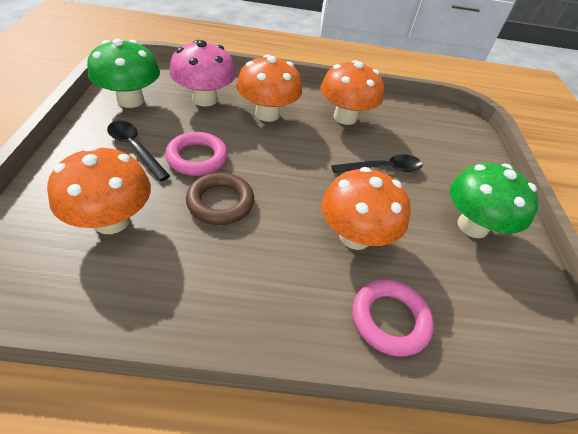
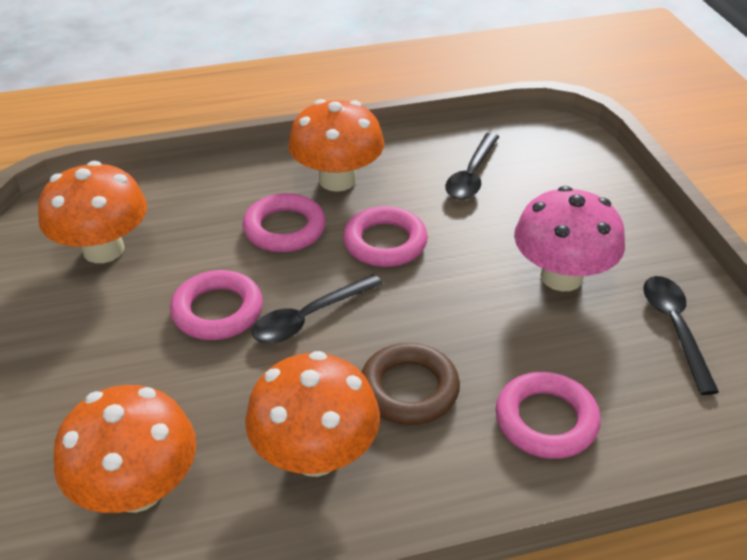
black spoon: [107,121,170,181] [331,154,423,173] = 2 -> [252,274,383,343] [445,133,499,200] [643,276,719,395] = 3
green mushroom: [87,38,160,108] [450,163,539,238] = 2 -> none = 0
pink ring: [165,132,228,176] [353,280,434,357] = 2 -> [170,270,263,340] [243,193,326,252] [343,206,428,267] [496,372,601,459] = 4

